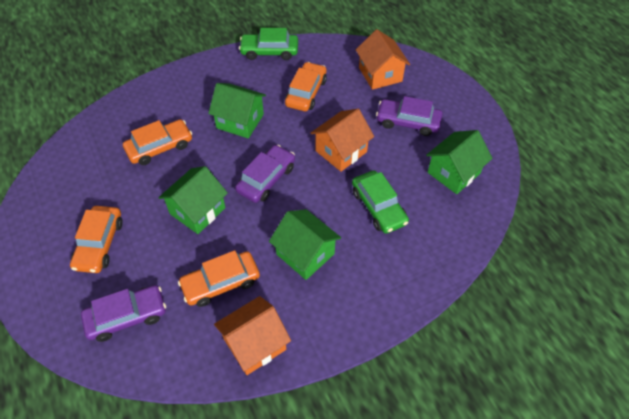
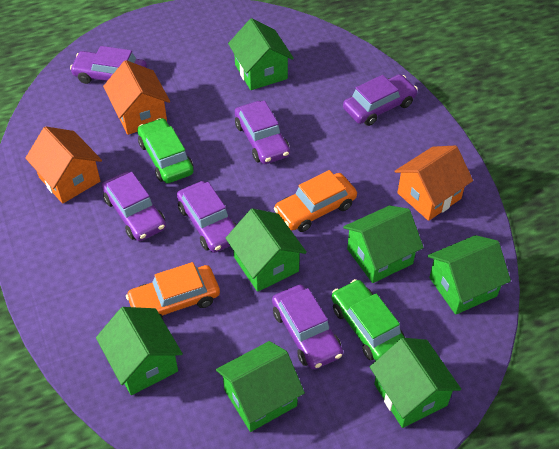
green house: [158,166,228,234] [208,83,266,139] [269,209,341,280] [426,130,493,194] = 4 -> [96,307,183,395] [216,341,305,432] [226,208,307,292] [228,18,294,90] [343,205,424,283] [370,338,461,428] [428,235,511,315] = 7
orange car: [70,206,123,273] [123,119,192,165] [178,250,260,307] [285,62,327,111] = 4 -> [126,262,220,318] [274,170,357,232] = 2
purple car: [81,285,166,342] [235,145,295,203] [376,96,443,136] = 3 -> [70,46,147,84] [102,172,166,241] [177,181,237,253] [235,101,290,164] [272,285,343,370] [343,74,418,126] = 6

